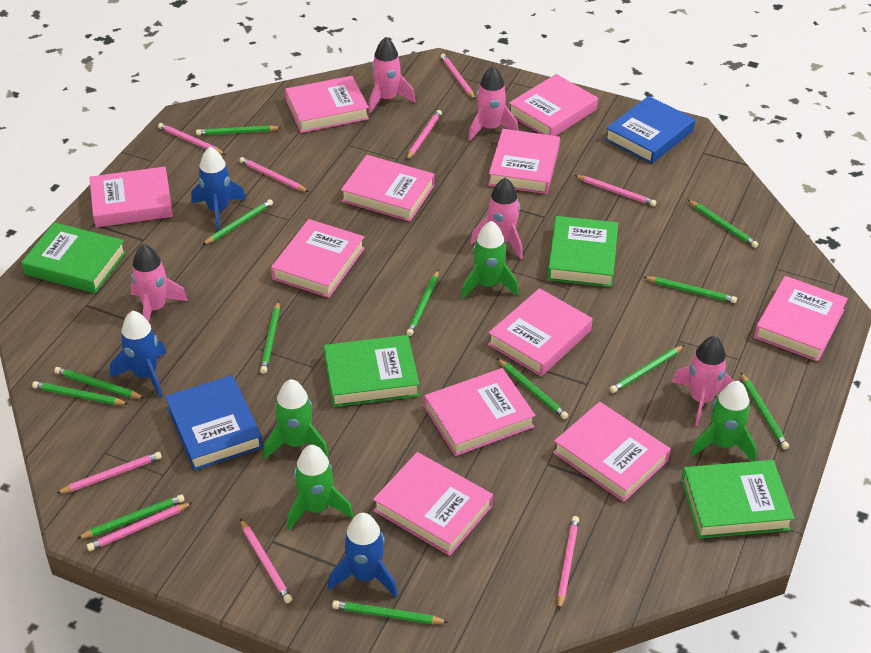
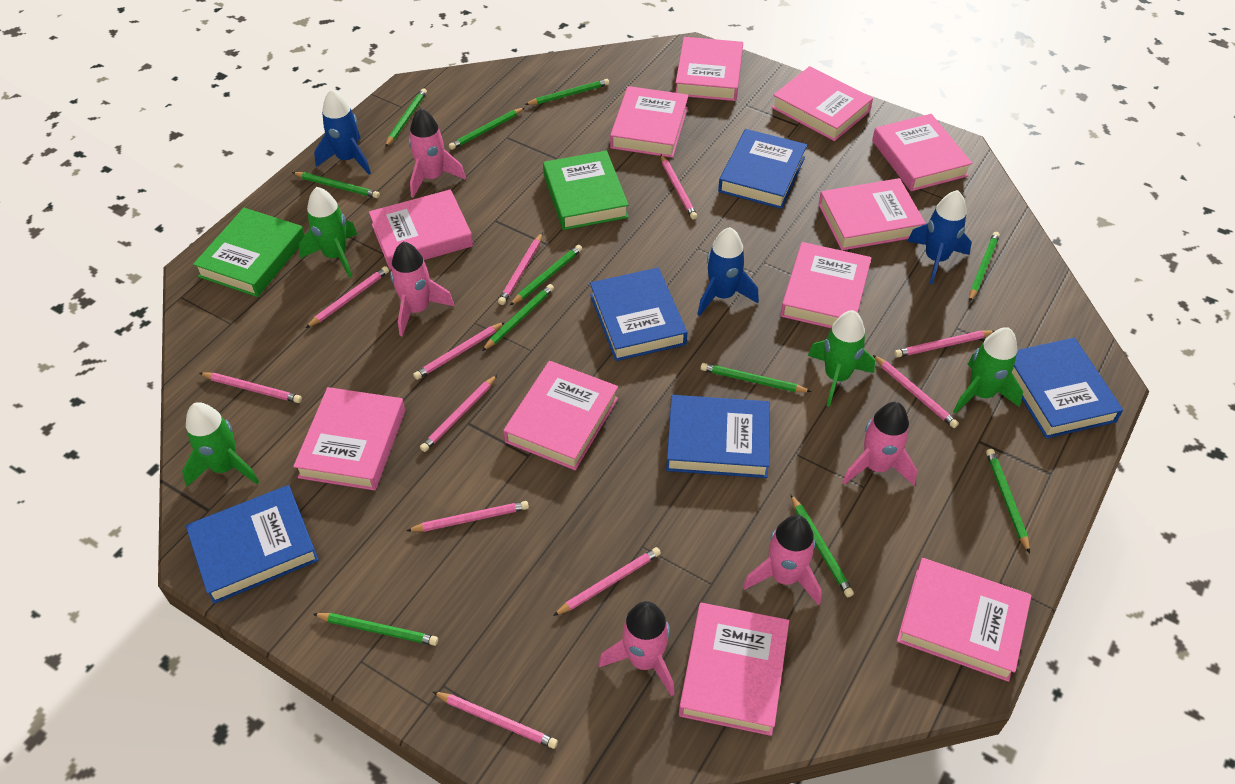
blue book: [165,375,263,471] [605,96,695,164] = 2 -> [186,485,319,604] [590,268,687,361] [666,395,770,478] [718,129,807,209] [1012,338,1123,439] = 5
green book: [21,222,126,293] [324,335,419,407] [547,216,618,287] [681,460,794,538] = 4 -> [193,208,305,297] [543,151,629,230] = 2
green pencil: [32,381,128,405] [54,367,145,399] [77,494,185,539] [196,125,282,135] [202,199,273,245] [260,301,280,374] [332,600,449,624] [406,270,439,336] [497,358,568,419] [610,345,685,393] [644,276,737,303] [688,200,759,248] [741,373,789,450] = 13 -> [292,172,380,198] [313,613,438,646] [385,88,427,147] [449,108,524,150] [482,284,554,351] [510,245,582,305] [525,79,609,105] [701,363,811,392] [790,494,854,597] [969,232,1000,301] [986,449,1030,554] = 11
pink pencil: [56,452,162,494] [87,502,193,551] [158,123,226,155] [239,157,309,192] [240,519,292,603] [406,110,442,160] [440,54,475,99] [557,516,579,610] [575,175,656,206] = 9 -> [200,372,302,403] [306,266,389,328] [406,501,529,532] [413,322,505,380] [420,375,497,452] [433,692,558,749] [498,232,543,305] [553,547,661,616] [661,155,697,220] [873,355,959,428] [894,331,994,358] = 11

